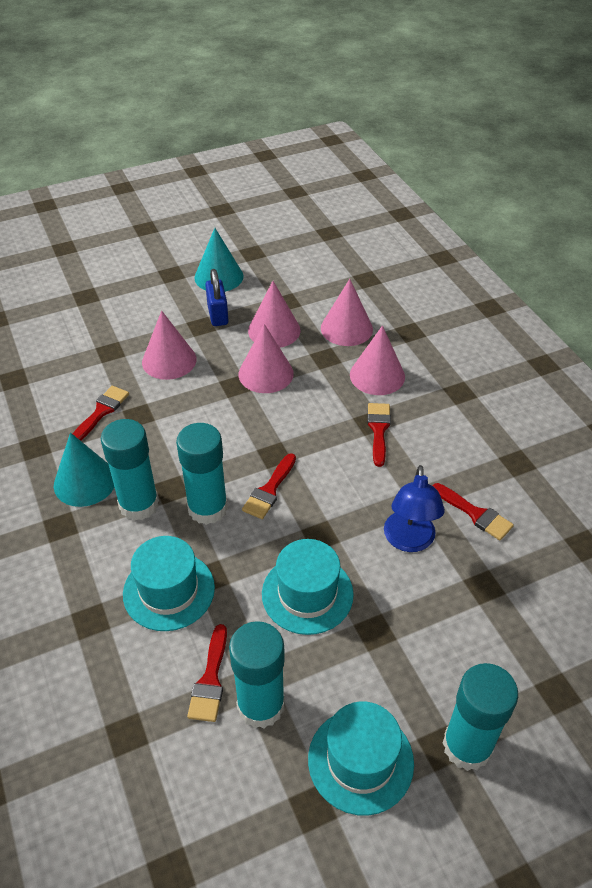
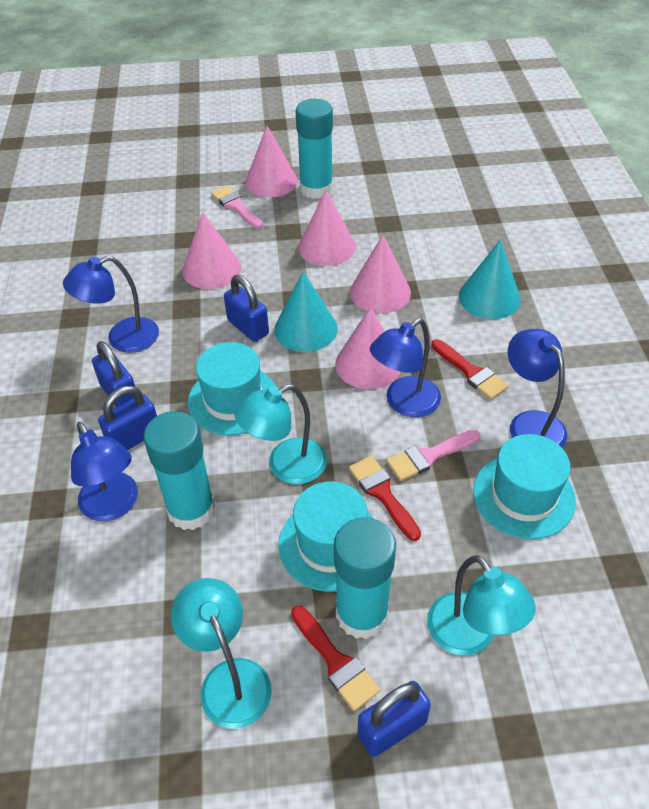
blue lamp: [384,465,445,552] = 1 -> [63,256,159,353] [71,422,138,521] [370,318,441,417] [508,329,567,448] = 4
blue padlock: [205,269,229,326] = 1 -> [92,341,135,407] [98,386,157,450] [224,275,269,342] [358,681,431,757] = 4
pink brush: none = 0 -> [211,186,263,229] [387,429,481,481] = 2
red brush: [73,386,129,441] [187,624,227,722] [242,453,296,519] [367,403,391,467] [433,483,514,541] = 5 -> [291,606,380,711] [349,456,421,541] [431,339,509,400] = 3
turquoise glue stick: [101,419,159,521] [176,423,228,525] [229,621,285,728] [443,663,518,771] = 4 -> [144,411,215,530] [296,99,333,199] [334,517,396,639] = 3
turquoise lamp: none = 0 -> [171,578,272,729] [234,384,327,484] [427,555,536,656] = 3

